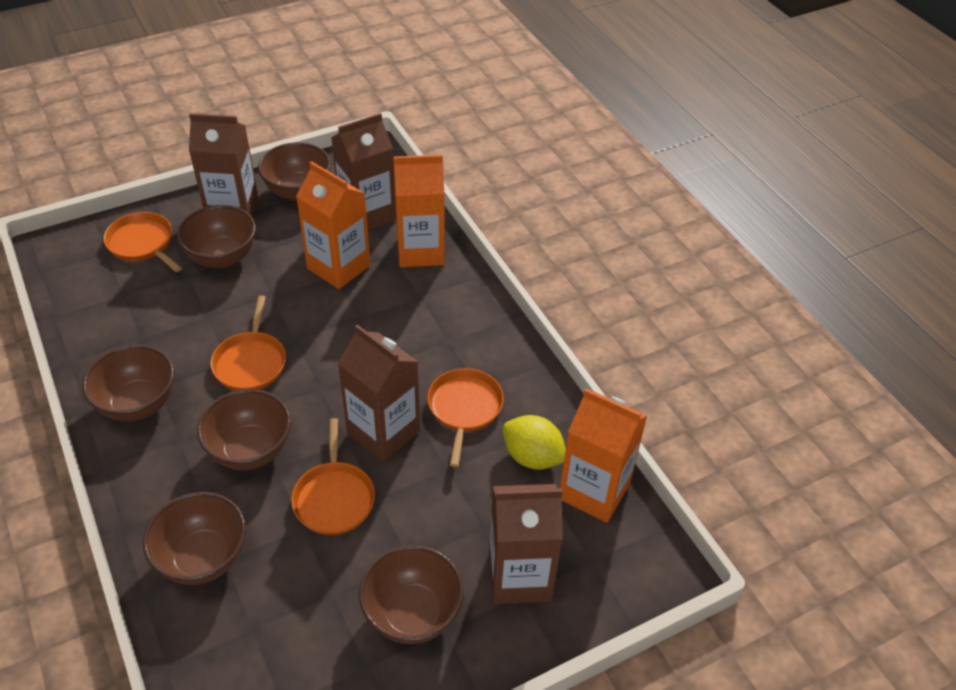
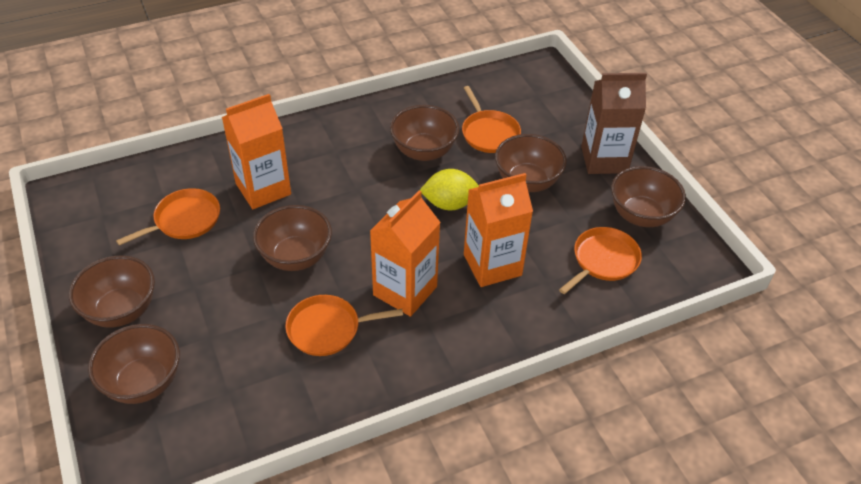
brown carton: [189,113,259,217] [331,113,396,231] [338,325,420,462] [489,484,563,604] = 4 -> [581,73,647,174] = 1

